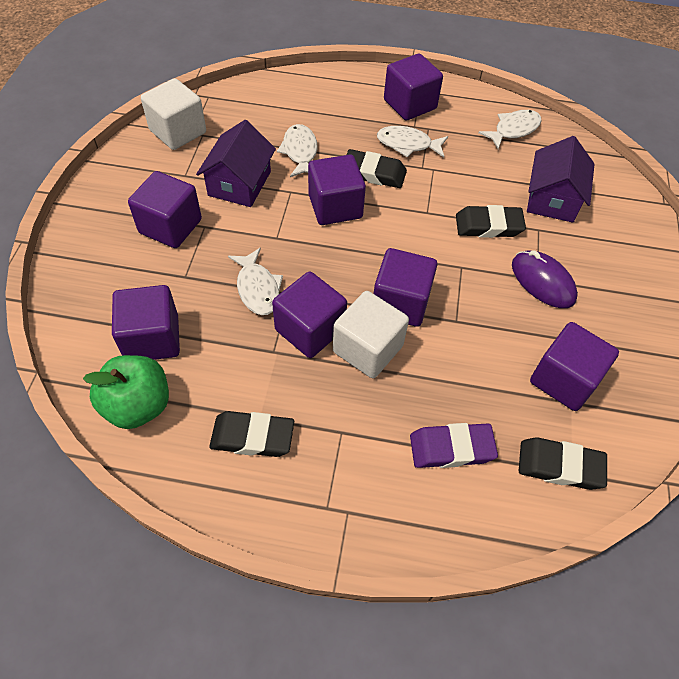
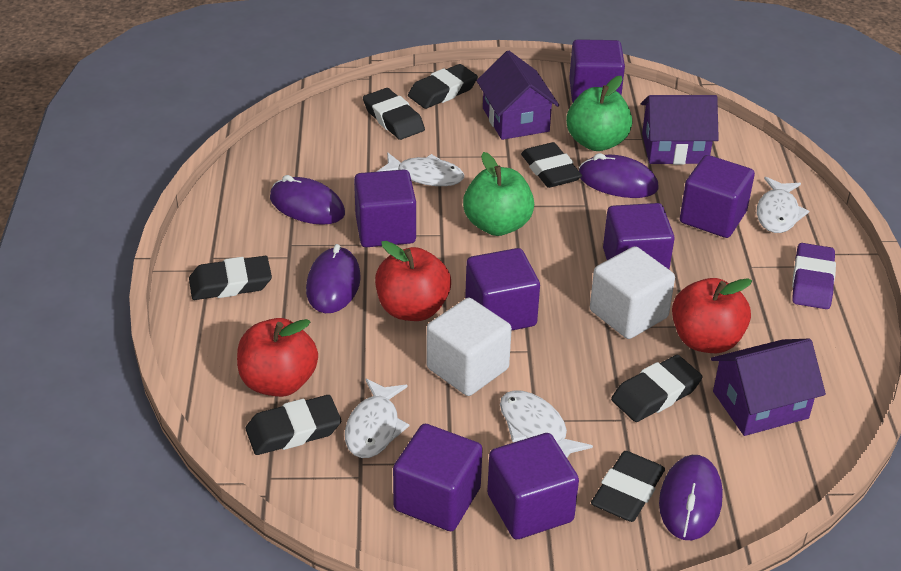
black eraser: [209,411,294,457] [347,149,407,188] [456,205,526,238] [519,438,607,490] = 4 -> [189,256,272,300] [246,395,341,455] [363,88,425,140] [408,64,478,109] [521,142,582,188] [591,451,665,522] [611,355,703,422] = 7
green apple: [83,355,169,429] = 1 -> [463,152,534,236] [566,76,632,151] = 2
purple house: [196,120,276,207] [527,136,594,223] = 2 -> [476,51,559,140] [641,95,719,165] [711,339,826,436] = 3
purple mouse: [512,250,578,308] = 1 -> [270,175,345,225] [306,244,361,313] [579,153,659,198] [659,455,723,540] = 4
red apple: none = 0 -> [237,318,318,397] [375,241,451,321] [672,278,752,353] = 3

